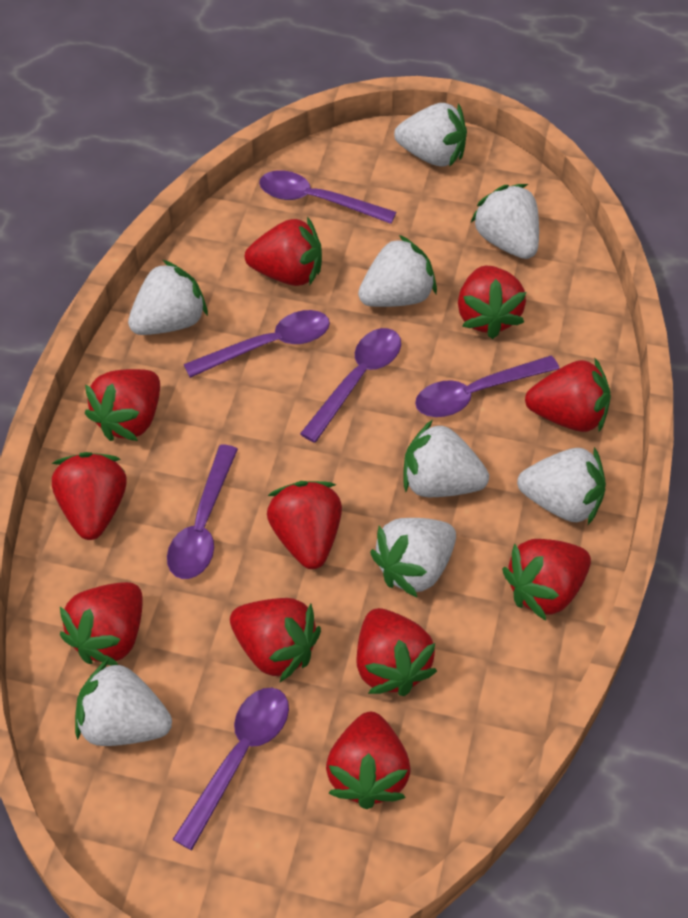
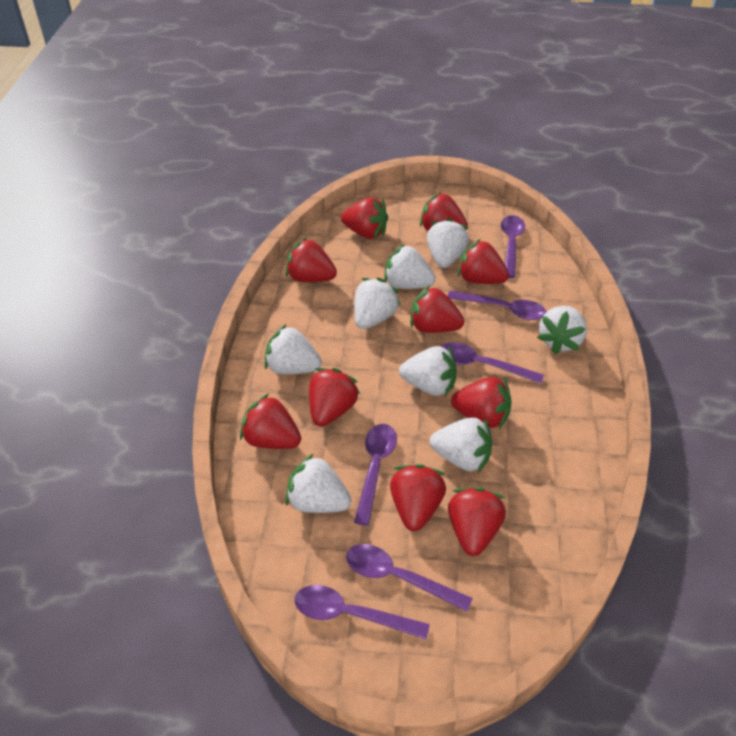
red strawberry: [51,452,127,540] [60,582,143,666] [85,369,160,441] [230,598,321,682] [245,217,322,286] [267,481,342,569] [326,712,410,809] [356,608,437,696] [458,266,526,339] [502,539,591,620] [525,358,611,432] = 11 -> [240,393,301,449] [286,238,337,282] [309,368,360,426] [341,197,388,239] [390,464,446,531] [411,285,464,333] [420,192,468,231] [448,487,506,556] [451,377,512,429] [458,239,509,284] = 10

